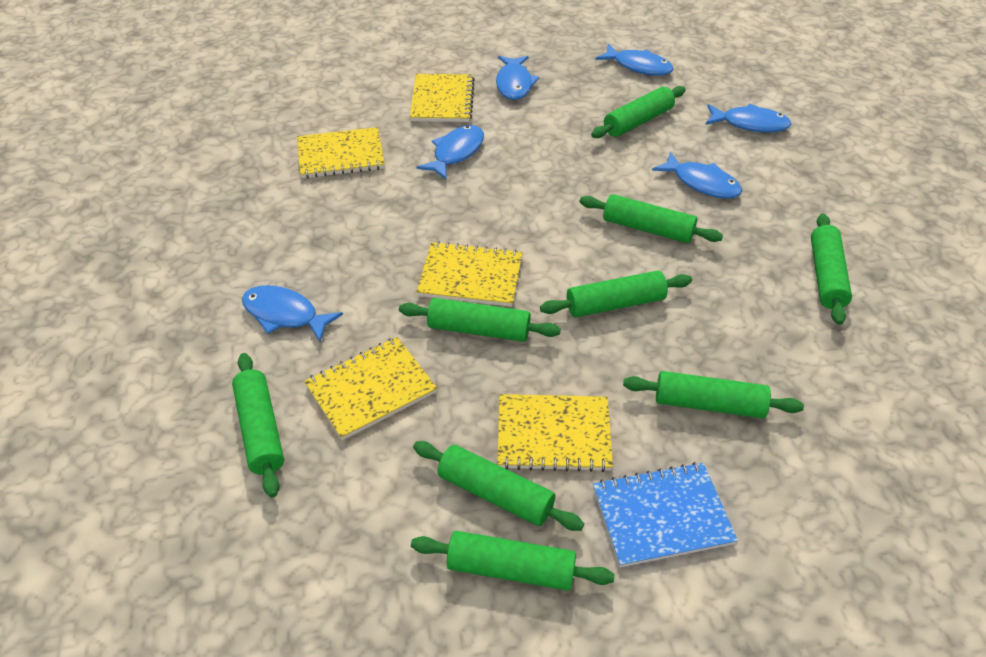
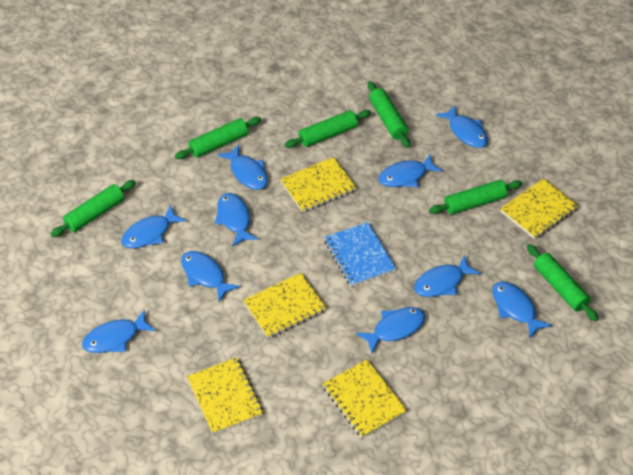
blue fish: [242,285,343,342] [416,125,484,180] [496,56,540,100] [595,44,673,75] [652,152,742,199] [705,104,792,132] = 6 -> [82,310,156,353] [121,205,186,248] [181,251,240,302] [215,193,258,247] [218,144,268,190] [356,307,425,353] [378,153,443,187] [414,255,481,297] [435,105,488,148] [492,282,552,339] = 10
green rolling pin: [232,353,284,497] [399,298,561,342] [411,531,615,591] [413,441,584,531] [540,271,692,318] [580,194,723,243] [591,86,686,138] [623,371,804,418] [811,214,852,325] = 9 -> [51,180,136,237] [175,117,261,159] [285,110,371,148] [368,81,410,148] [429,180,522,214] [527,244,599,321] = 6

